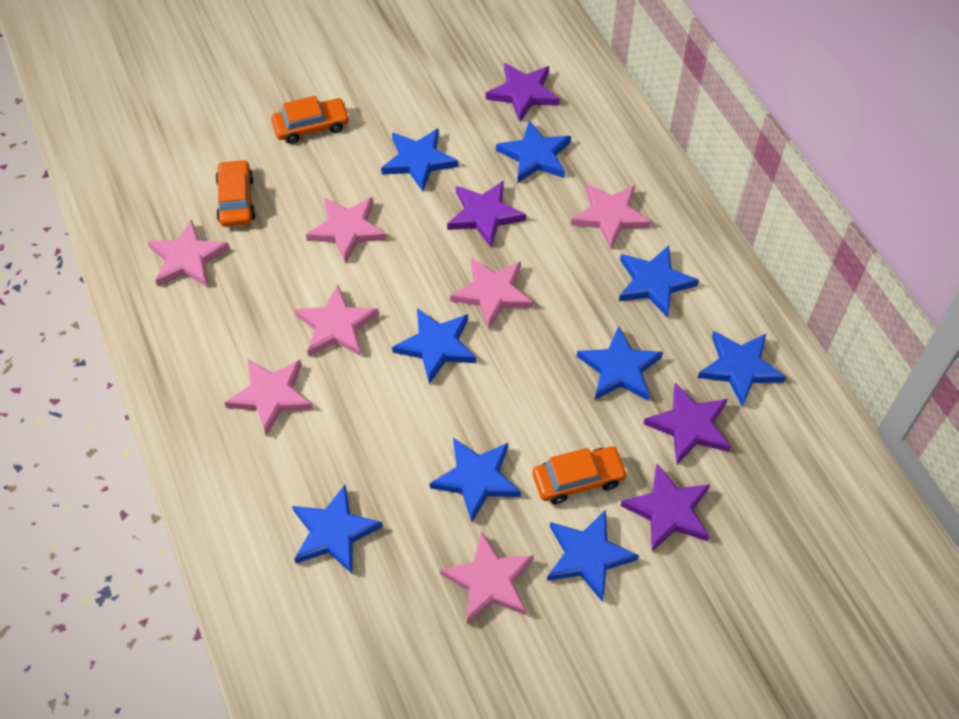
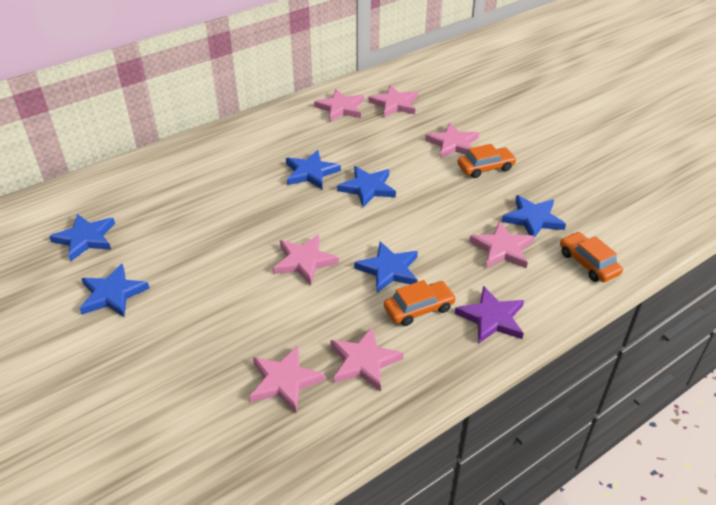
blue star: [292,485,383,574] [381,128,458,191] [392,308,477,384] [430,438,521,522] [496,120,571,183] [547,510,639,602] [577,326,663,401] [619,245,699,318] [698,331,786,407] = 9 -> [49,214,115,261] [80,264,150,317] [286,150,341,189] [337,166,396,207] [354,242,418,293] [502,195,566,238] = 6
purple star: [447,180,526,247] [486,63,560,121] [621,464,710,552] [644,382,731,464] = 4 -> [455,286,524,344] = 1

